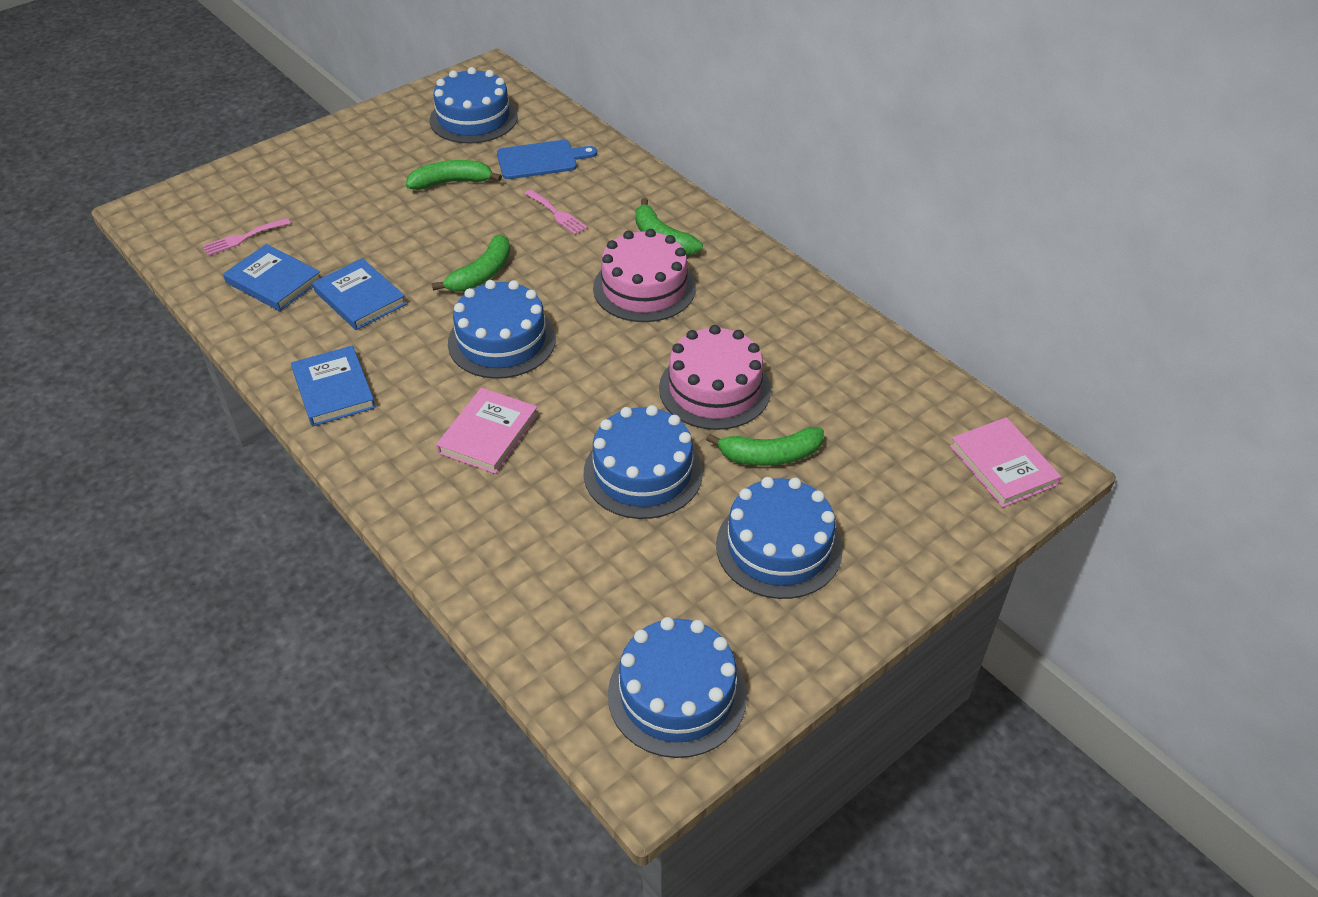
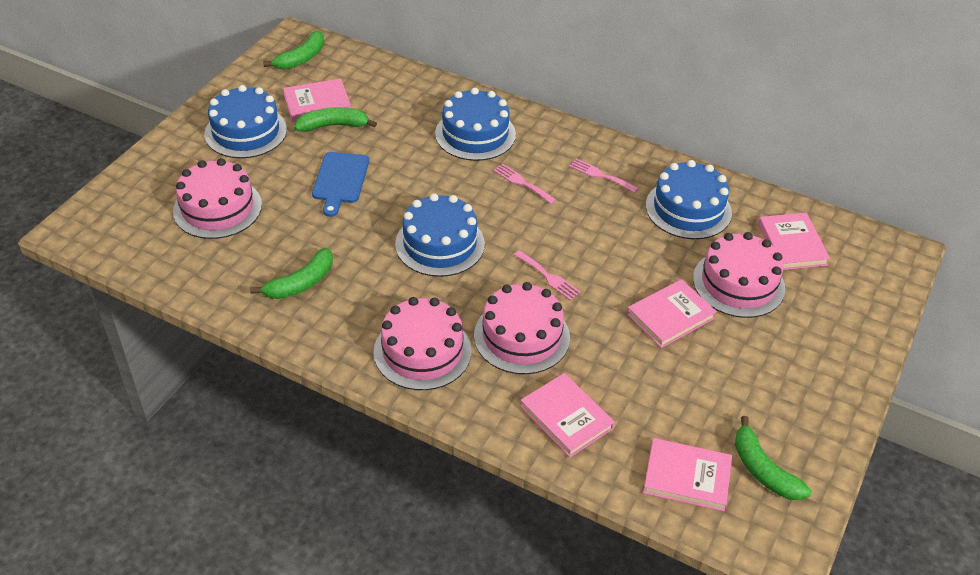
blue book: [223,244,320,311] [291,346,376,426] [312,258,406,330] = 3 -> none = 0
blue cake: [430,67,518,144] [448,280,556,379] [584,405,703,519] [608,617,747,758] [716,477,843,599] = 5 -> [205,85,287,158] [395,193,485,277] [435,88,516,161] [646,160,732,239] = 4
pink book: [436,388,538,474] [950,417,1061,507] = 2 -> [283,78,351,122] [520,373,615,458] [627,279,717,348] [643,438,732,511] [758,213,830,270] = 5
pink cake: [593,229,696,322] [659,325,771,430] = 2 -> [173,158,262,239] [374,297,471,390] [474,282,570,374] [693,232,785,318] = 4
pink fork: [203,218,291,256] [525,189,588,235] = 2 -> [493,164,556,204] [514,250,581,300] [569,158,638,193] = 3

